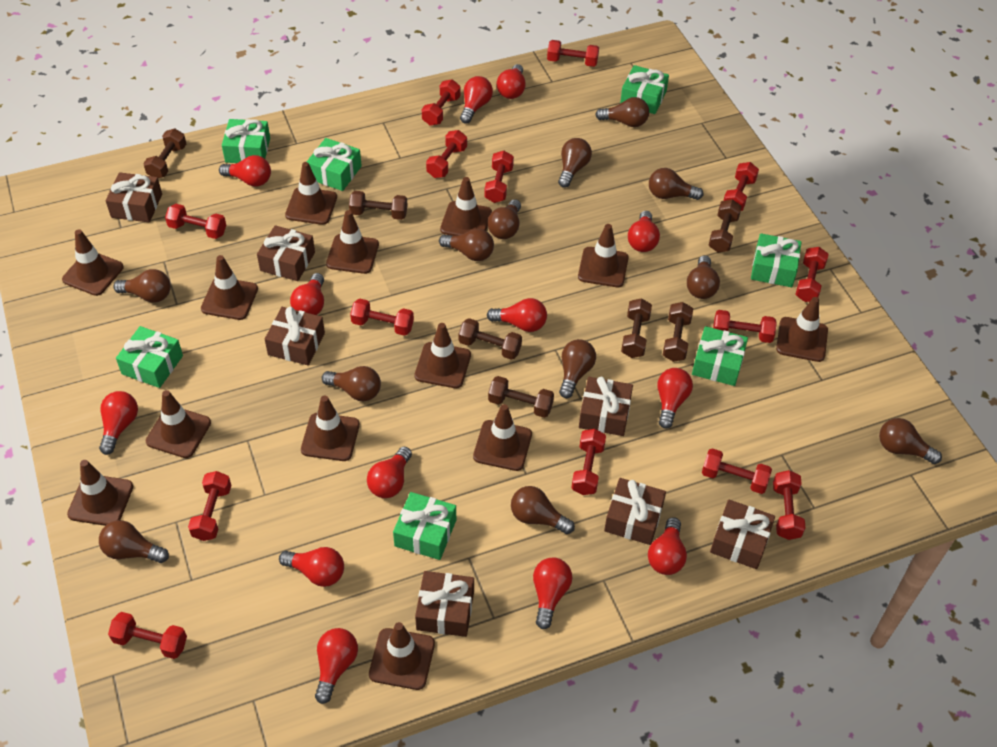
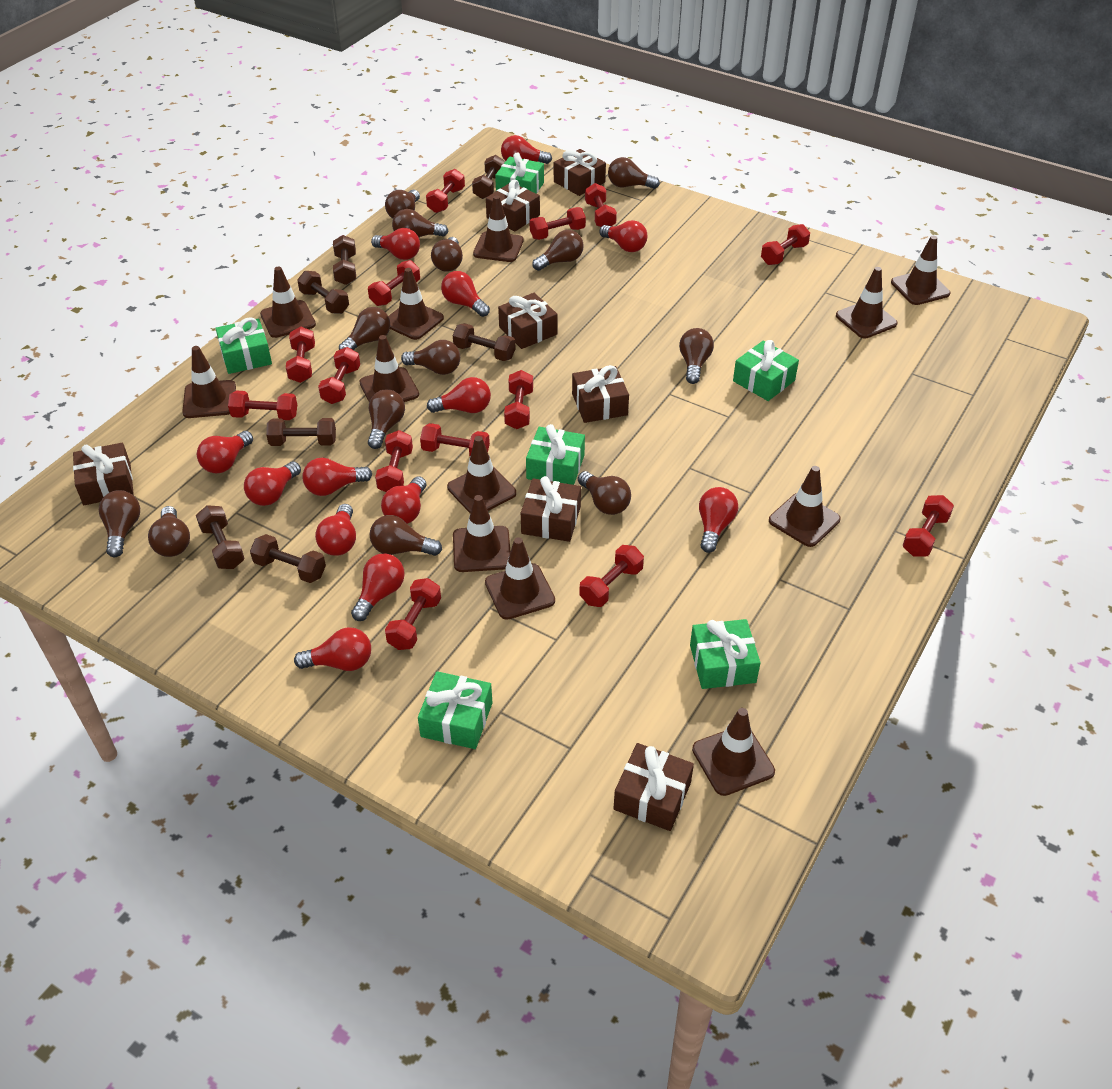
brown light bulb: [99,520,169,563] [113,269,171,303] [322,366,381,401] [439,229,494,261] [488,199,521,239] [511,486,575,534] [558,138,592,188] [559,339,596,398] [595,97,649,127] [649,168,703,200] [687,255,720,299] [879,418,942,464] = 12 -> [99,490,140,557] [148,506,190,557] [339,307,390,350] [368,389,405,449] [370,515,442,556] [385,190,420,219] [392,209,448,237] [401,340,460,375] [431,237,463,272] [532,230,584,271] [578,471,631,515] [608,157,660,189] [679,328,714,384] = 13
brown traffic cone: [62,229,124,296] [67,460,133,526] [146,390,211,458] [201,255,258,320] [285,162,337,225] [301,395,360,461] [326,210,379,274] [369,622,435,690] [414,323,471,388] [440,177,492,236] [473,404,532,471] [578,224,629,287] [776,297,828,362] = 13 -> [182,346,236,418] [260,267,316,338] [359,335,419,402] [388,268,444,340] [447,436,516,513] [453,495,511,572] [473,196,524,262] [485,537,555,620] [692,708,775,796] [769,466,840,547] [836,267,898,338] [891,236,950,305] = 12
green gift: [116,326,183,388] [222,119,270,163] [307,138,362,191] [393,492,456,560] [620,65,669,114] [692,326,748,386] [751,233,802,287] = 7 -> [216,317,272,374] [418,671,492,749] [495,152,544,194] [526,424,585,485] [690,619,761,689] [733,340,799,401] = 6

